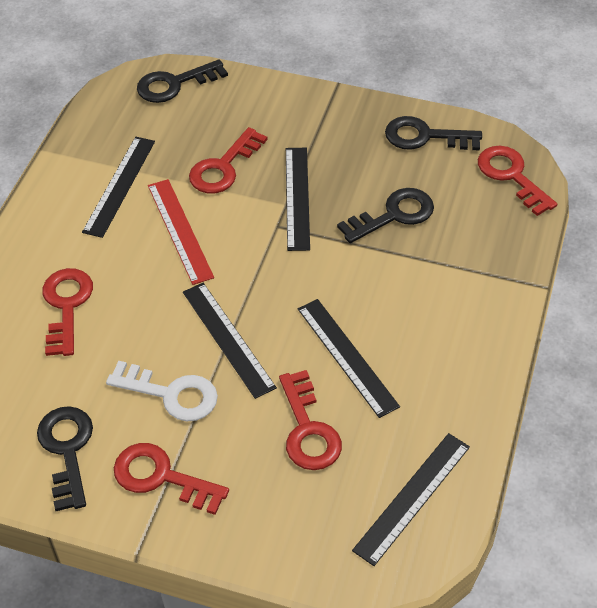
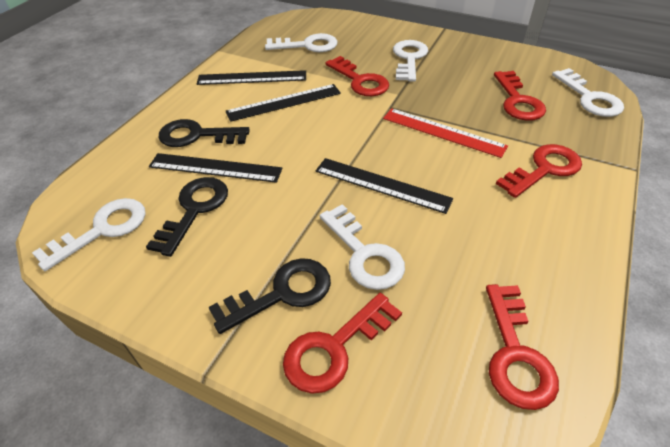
black key: [37,406,93,511] [137,59,228,103] [337,188,434,243] [385,116,482,150] = 4 -> [146,177,228,257] [159,119,250,147] [209,258,331,334] = 3
black ruler: [82,137,155,238] [183,283,277,399] [286,148,310,251] [298,299,400,418] [352,433,470,566] = 5 -> [149,153,282,183] [197,70,306,85] [225,84,341,122] [316,158,453,214] = 4
white key: [106,361,218,421] = 1 -> [32,198,146,271] [265,33,337,52] [320,204,405,290] [393,40,428,82] [552,68,624,117] = 5

